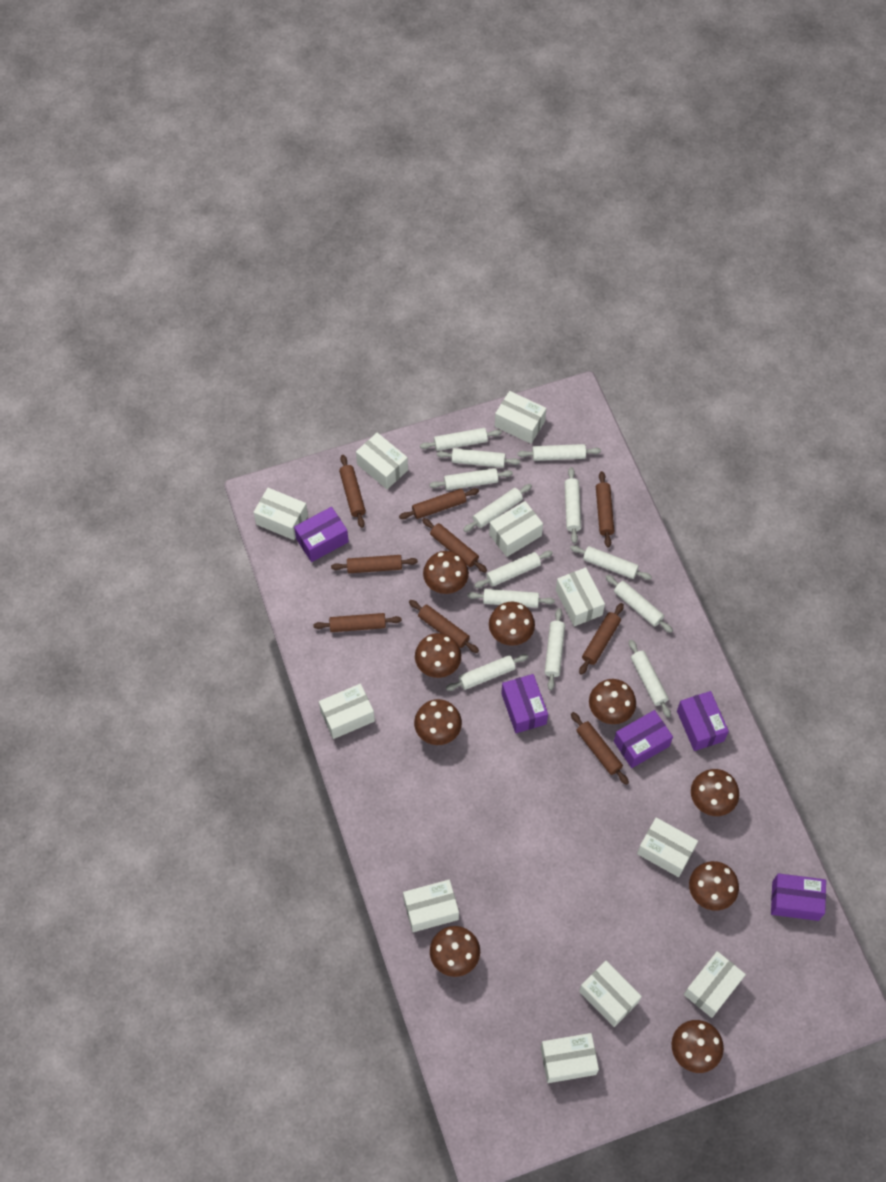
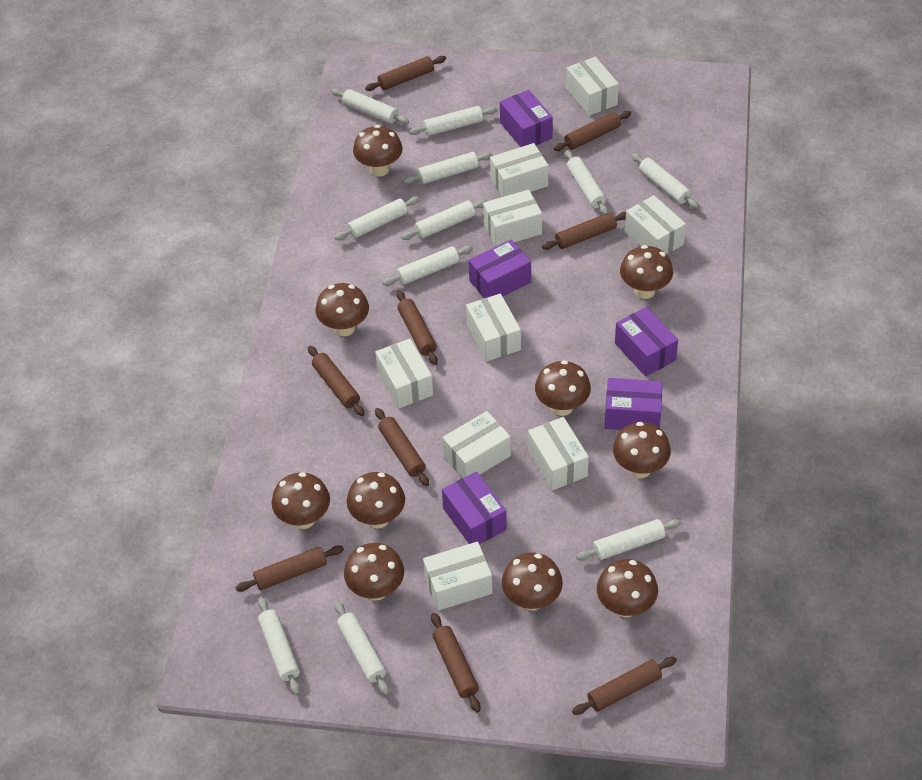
brown mushroom: [414,699,462,745] [415,633,461,678] [423,551,469,594] [430,926,480,977] [489,602,535,646] [589,679,636,724] [672,1020,724,1073] [689,861,739,911] [691,769,739,816] = 9 -> [272,472,330,529] [316,283,369,336] [344,543,404,601] [347,472,405,528] [353,125,403,177] [502,552,563,611] [535,360,591,416] [597,559,658,618] [613,422,671,478] [620,245,673,299] = 10
white box: [253,488,308,540] [319,684,375,739] [356,433,408,489] [403,880,459,932] [489,501,543,557] [495,391,546,444] [541,1033,599,1083] [556,567,605,626] [579,961,642,1027] [637,817,698,877] [684,951,746,1018] = 11 -> [375,339,433,409] [423,542,492,611] [442,411,511,478] [466,294,521,361] [483,190,542,247] [490,143,548,197] [528,417,589,490] [566,57,619,116] [625,195,686,254] = 9
white rolling pin: [420,428,502,451] [429,468,513,490] [437,448,520,468] [446,654,528,691] [463,484,532,532] [467,589,555,608] [474,551,553,588] [517,444,601,461] [545,608,565,690] [564,467,581,543] [570,545,652,580] [606,575,673,633] [629,639,671,718] = 13 -> [258,597,300,695] [331,89,409,124] [334,601,389,695] [335,197,420,240] [383,246,473,286] [401,199,487,240] [403,152,493,184] [409,106,497,136] [565,150,608,214] [576,519,682,561] [631,153,699,209] = 11

